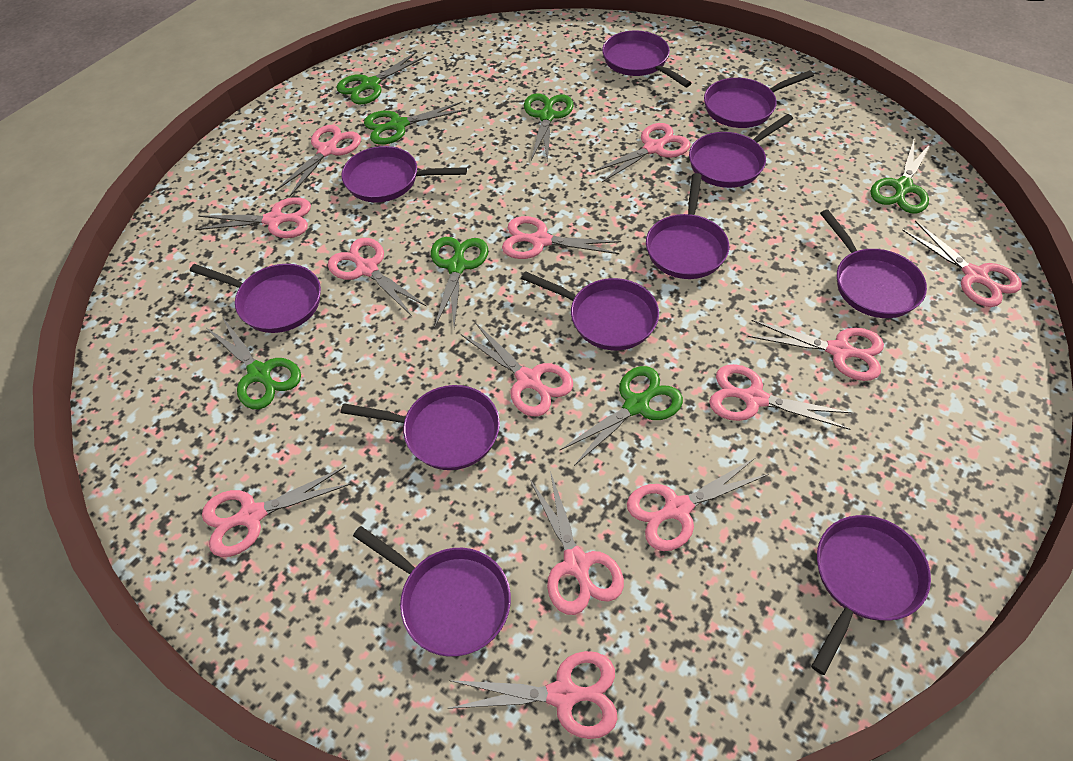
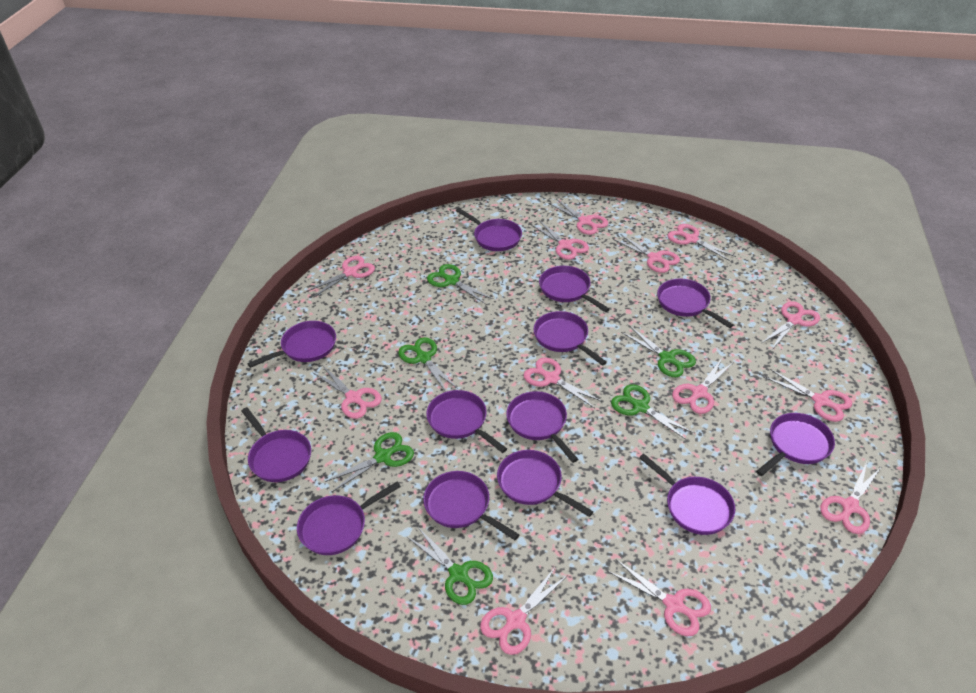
green scissors: [206,318,301,409] [337,51,426,104] [364,102,467,145] [431,237,488,328] [524,93,574,163] [560,366,683,466] [870,140,931,214] = 7 -> [325,432,414,492] [398,337,458,392] [406,526,493,605] [427,264,493,304] [611,385,695,440] [621,326,696,377] = 6
purple pan: [190,264,321,333] [341,146,467,202] [341,385,500,470] [353,526,511,657] [521,271,659,350] [602,30,691,87] [646,173,729,279] [689,114,793,188] [704,70,814,128] [811,515,931,675] [820,209,927,318] = 11 -> [241,407,311,482] [247,321,336,368] [297,481,401,555] [423,471,520,540] [426,390,507,453] [456,208,522,251] [497,450,593,517] [506,391,578,463] [534,311,607,366] [539,266,610,312] [639,454,735,535] [657,279,734,328] [756,413,835,476] = 13

